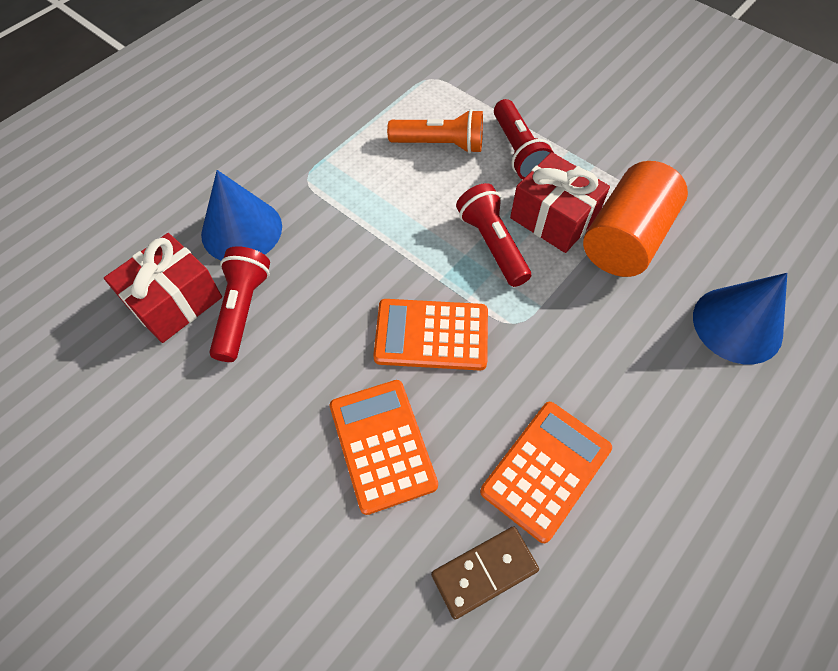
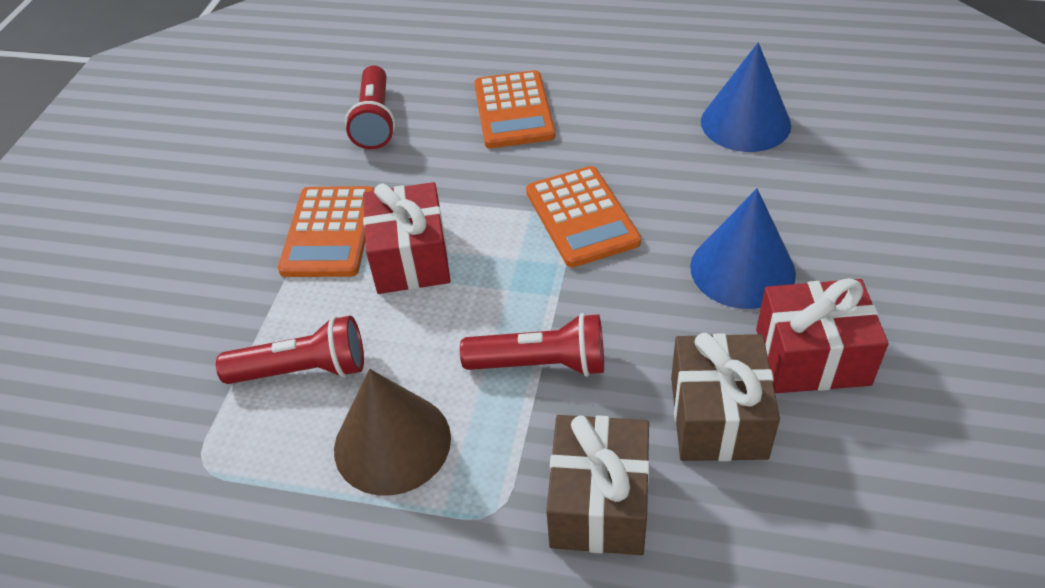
brown cone: none = 0 -> [334,369,451,496] = 1
brown domino: [431,526,539,620] = 1 -> none = 0
brown gift: none = 0 -> [546,415,650,555] [671,333,780,461] = 2
orange cylinder: [583,161,688,277] = 1 -> none = 0
orange flashlight: [387,109,483,154] = 1 -> none = 0

